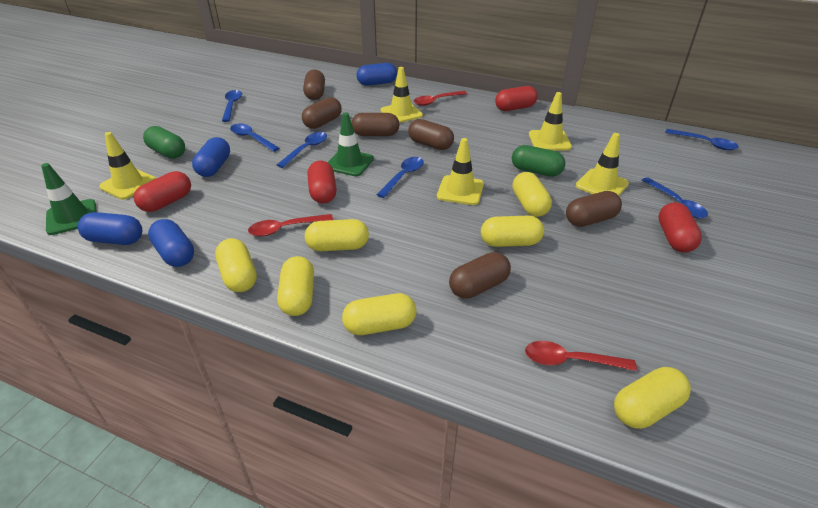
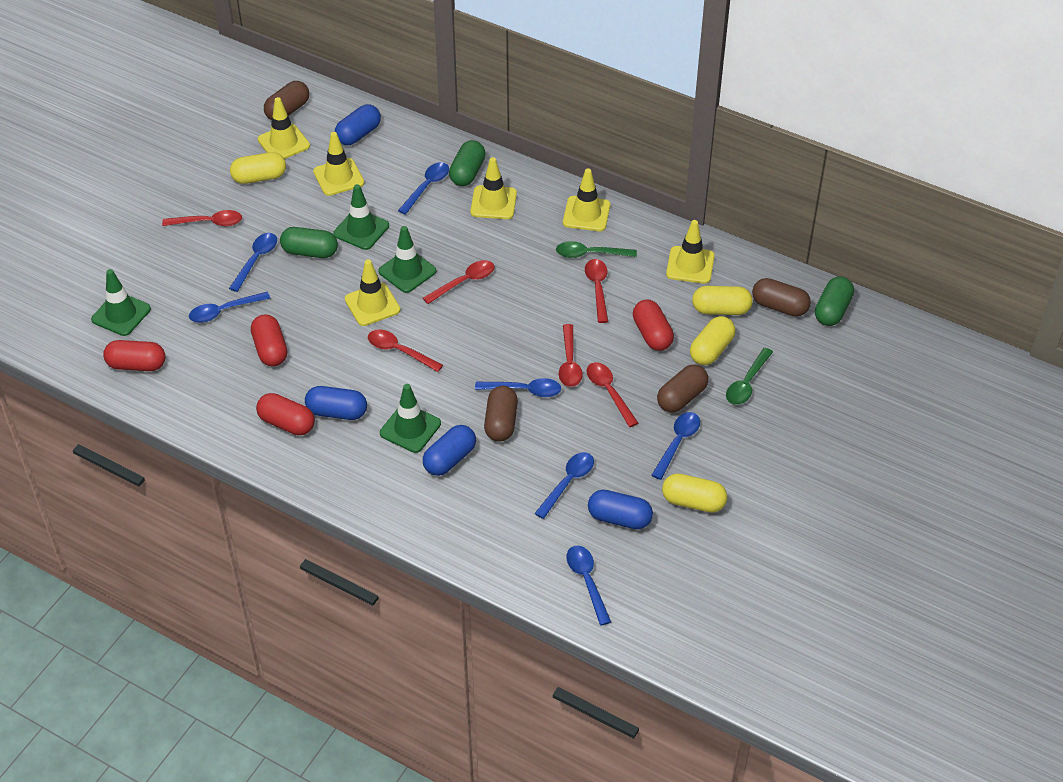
blue spoon: [222,90,242,122] [230,124,279,152] [277,132,327,168] [377,157,424,198] [642,177,708,219] [665,129,739,150] = 6 -> [189,292,270,323] [229,233,277,292] [398,162,449,215] [475,378,561,397] [534,452,594,519] [566,546,611,625] [651,412,700,480] = 7
brown capsule: [302,97,342,129] [303,69,325,100] [351,113,400,136] [408,119,454,150] [449,252,511,299] [566,191,622,227] = 6 -> [264,81,309,120] [484,386,518,442] [657,364,708,413] [752,278,811,317] = 4
green capsule: [143,126,185,159] [512,145,565,177] = 2 -> [280,227,338,258] [449,140,486,186] [815,276,854,326] = 3
green spoon: none = 0 -> [556,241,637,258] [726,348,773,405] = 2
green traffic cone: [41,163,97,235] [328,112,374,176] = 2 -> [91,269,151,336] [333,184,389,250] [378,226,437,293] [380,384,441,453] = 4
red spoon: [248,214,333,236] [414,91,467,106] [525,341,637,371] = 3 -> [162,210,242,226] [368,330,443,372] [423,260,494,304] [559,324,583,387] [585,259,608,323] [586,362,638,427] = 6
yellow capsule: [215,238,257,292] [277,256,314,316] [305,219,369,251] [342,293,416,335] [481,216,544,247] [512,172,552,217] [614,367,691,429] = 7 -> [230,152,286,184] [662,473,727,513] [690,316,735,365] [692,286,753,315] = 4
yellow traffic cone: [99,132,156,200] [380,67,423,123] [437,138,484,205] [529,92,572,151] [576,133,629,196] = 5 -> [258,97,310,159] [313,132,364,196] [345,259,400,326] [470,157,517,219] [563,169,610,231] [666,220,715,284] = 6

